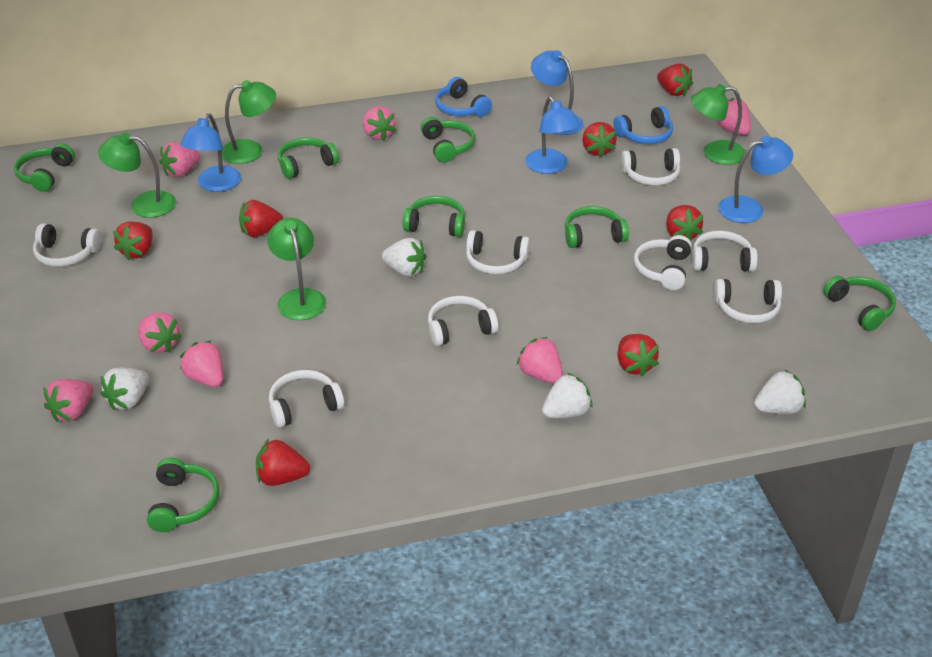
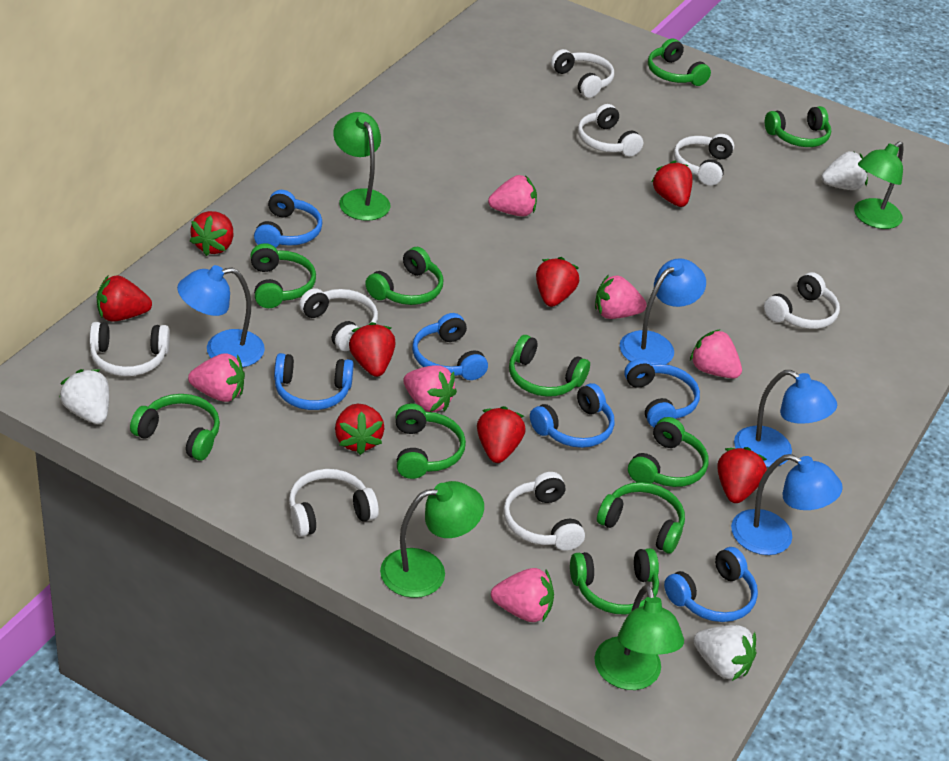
blue headphones: [435,77,492,117] [614,106,673,144] = 2 -> [254,190,323,248] [274,353,354,410] [412,313,488,380] [530,383,615,448] [624,358,700,427] [664,547,758,622] = 6
green headphones: [14,144,75,192] [147,457,219,532] [278,137,339,179] [402,196,465,237] [421,117,475,163] [565,206,629,248] [823,276,896,331] = 7 -> [130,394,220,461] [250,243,316,308] [365,247,443,305] [395,403,466,479] [509,335,590,397] [570,548,659,615] [597,482,685,554] [628,417,709,487] [648,38,711,86] [765,106,831,147] = 10
pink strawberry: [44,379,93,422] [138,312,182,353] [160,142,200,177] [180,341,223,387] [363,106,396,141] [517,337,563,383] [717,98,751,135] = 7 -> [188,353,245,402] [403,365,457,412] [488,175,537,216] [491,568,554,622] [595,275,647,319] [690,329,742,379] = 6
red strawberry: [113,221,153,260] [239,200,283,237] [256,439,310,486] [582,122,617,158] [618,334,659,377] [657,63,693,96] [666,205,703,241] = 7 -> [97,275,152,322] [190,211,234,256] [335,404,385,455] [349,322,395,377] [477,406,526,463] [536,257,579,307] [651,160,693,207] [718,447,767,503] = 8
white strawberry: [101,368,149,410] [382,238,427,277] [542,373,592,418] [754,370,806,414] = 4 -> [59,369,109,424] [693,625,756,681] [821,151,868,190] = 3

